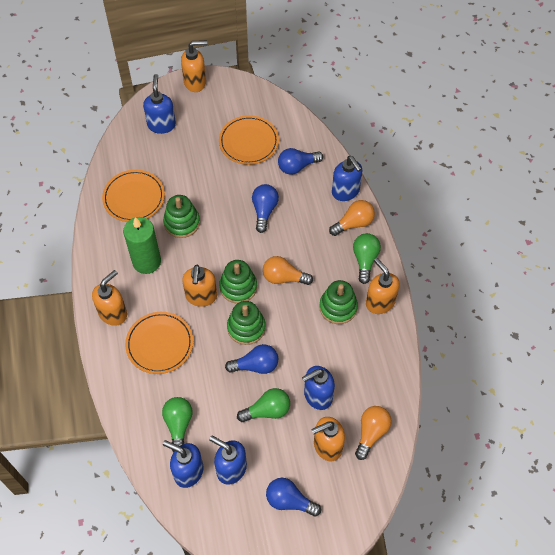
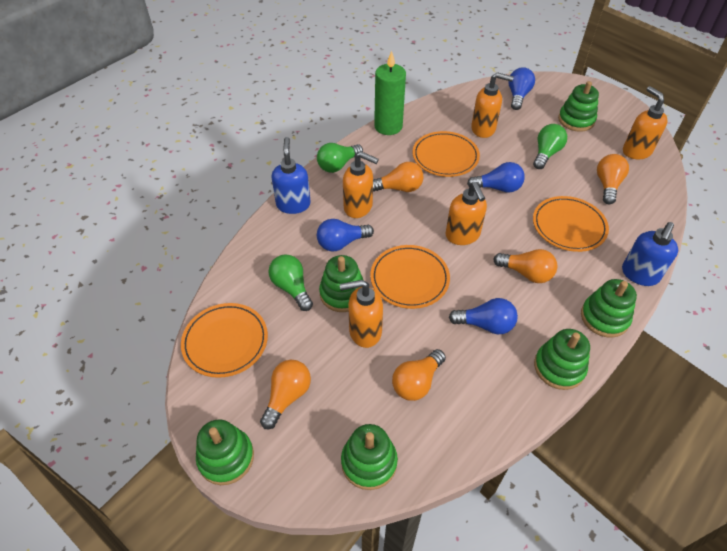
blue soap dispenser: [143,74,176,134] [163,440,203,488] [209,436,247,485] [302,366,335,410] [332,156,362,201] = 5 -> [271,137,311,214] [622,222,678,286] = 2
green stacking toy: [163,195,200,238] [219,260,257,303] [227,301,266,345] [319,280,358,324] = 4 -> [196,419,254,485] [319,255,363,312] [341,424,398,490] [534,329,590,390] [558,81,599,132] [581,279,637,338] = 6
orange light bulb: [263,256,313,285] [329,200,375,236] [355,406,392,460] = 3 -> [260,360,311,429] [373,162,424,192] [392,349,446,401] [493,249,557,283] [597,154,629,204] = 5
orange plate: [102,170,165,222] [125,312,193,374] [219,115,279,165] = 3 -> [181,303,268,378] [370,245,450,309] [413,131,480,177] [533,196,609,252] = 4

